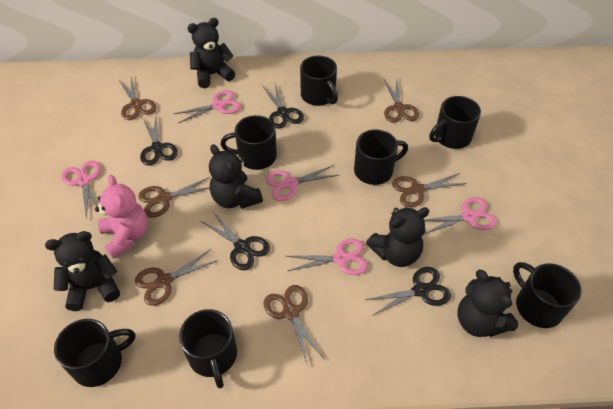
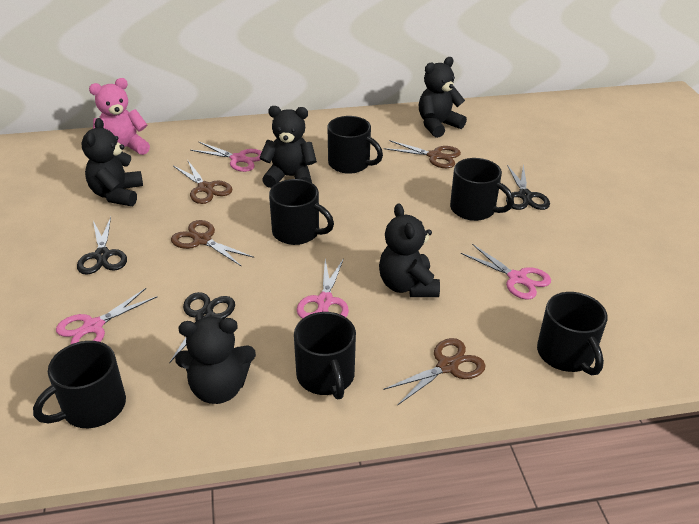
black mug: [54,319,135,387] [179,309,237,388] [220,115,277,170] [300,56,338,106] [354,129,408,185] [429,96,481,149] [513,262,582,328] = 7 -> [33,341,126,428] [269,179,334,245] [294,312,356,399] [328,116,383,174] [450,158,514,221] [537,292,608,375] = 6
black scissors: [140,117,178,166] [201,212,270,270] [263,83,304,129] [365,267,451,316] = 4 -> [77,217,127,275] [169,292,235,363] [506,164,550,210] = 3
brown scissors: [119,77,156,120] [135,249,219,306] [138,177,210,218] [264,285,324,366] [384,78,419,123] [392,173,467,207] = 6 -> [171,220,254,266] [173,161,233,204] [383,338,486,406] [384,140,461,168] = 4
pink scissors: [61,161,101,219] [174,90,241,123] [265,165,339,201] [287,238,368,275] [424,197,497,234] = 5 -> [56,288,157,344] [190,142,262,172] [297,258,349,319] [461,244,551,300] = 4

